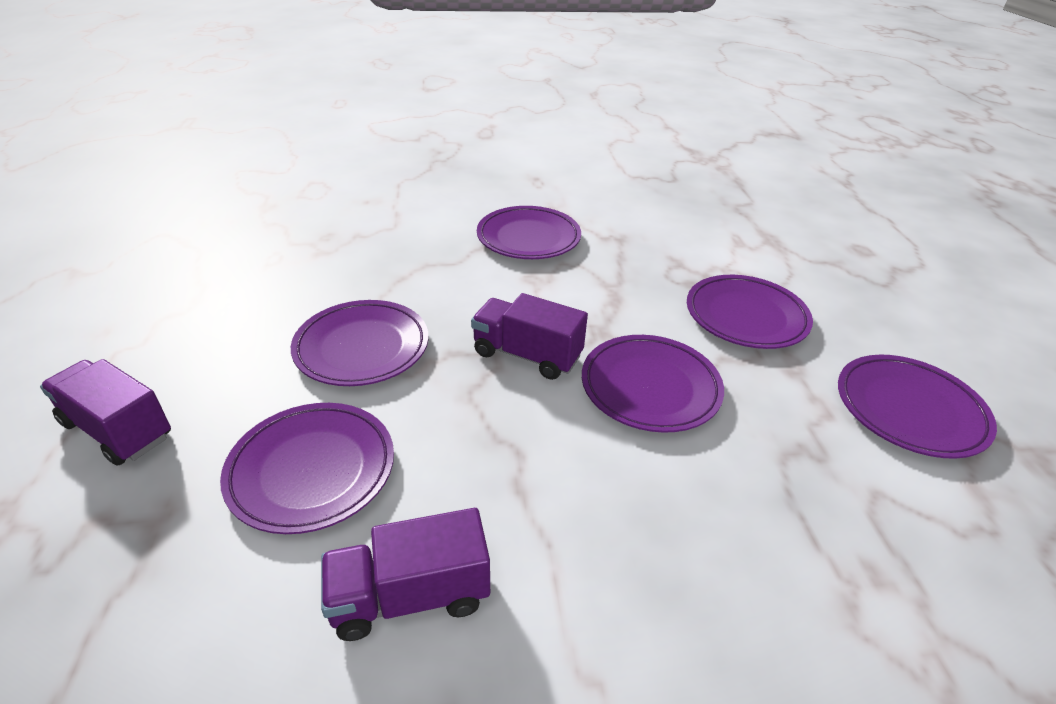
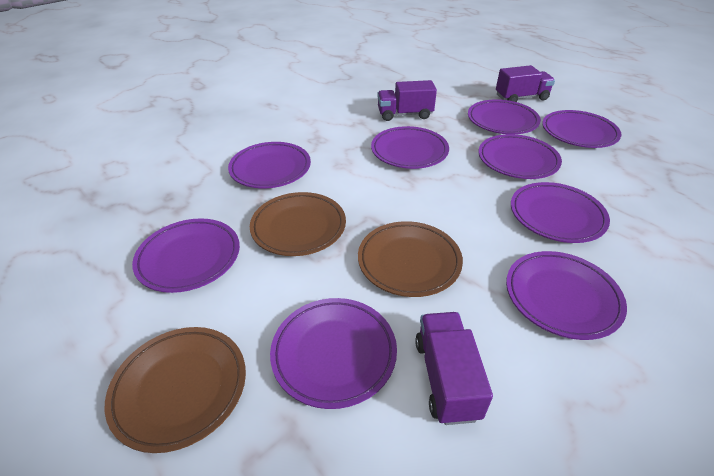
brown plate: none = 0 -> [105,327,246,453] [250,192,346,256] [358,221,463,297] = 3
purple plate: [220,403,394,534] [291,300,428,386] [477,206,581,259] [582,335,724,433] [687,275,813,349] [838,355,997,459] = 6 -> [132,218,240,293] [228,142,311,188] [270,298,397,409] [371,126,449,169] [468,99,541,134] [478,134,562,179] [506,251,627,340] [511,182,610,243] [542,110,621,148] = 9

